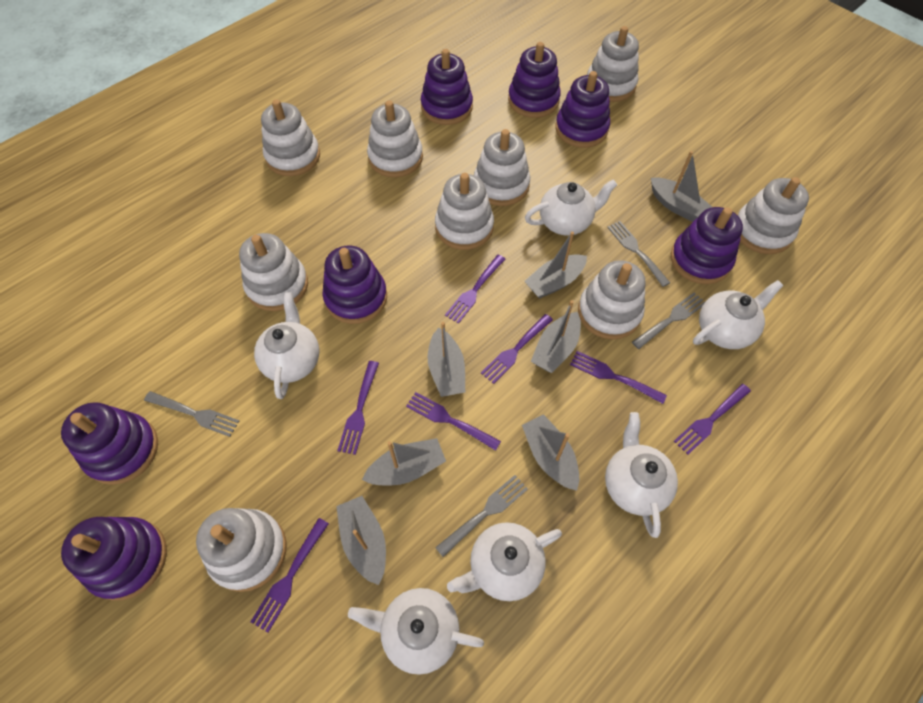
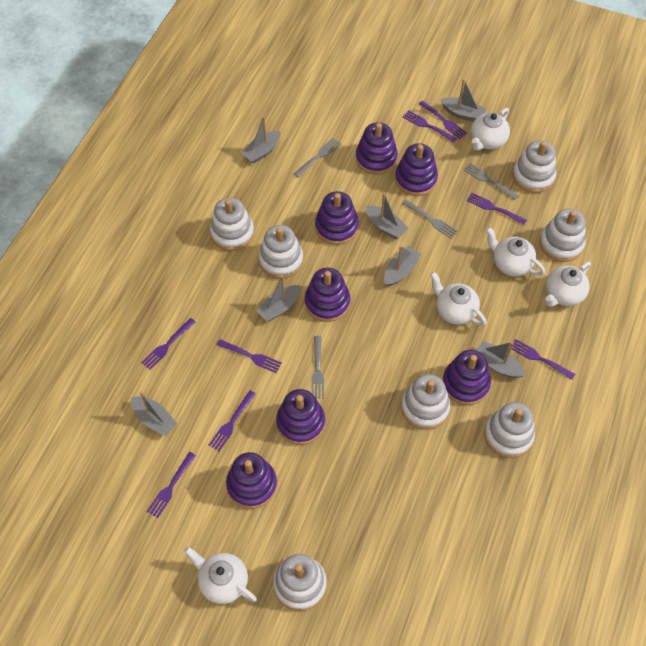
purple fork: [250,518,329,632] [337,361,379,455] [406,392,501,451] [445,255,505,324] [481,314,553,384] [570,351,667,404] [674,384,751,455] = 7 -> [141,318,196,370] [146,452,196,518] [209,390,256,451] [217,339,282,373] [403,110,457,143] [419,100,467,139] [467,193,527,225] [512,339,575,380] = 8
white stacking toy: [196,508,287,592] [239,233,308,311] [261,99,320,176] [367,101,423,177] [435,173,494,250] [474,129,530,206] [578,260,646,339] [587,26,639,102] [738,177,809,254] = 9 -> [210,197,254,251] [259,225,303,279] [273,554,327,611] [401,374,450,430] [484,402,535,458] [513,140,556,193] [540,208,586,262] = 7
white teapot: [254,292,319,399] [348,588,484,675] [447,522,562,601] [525,179,617,236] [605,412,678,538] [693,280,784,349] = 6 -> [184,547,257,604] [430,272,487,326] [471,108,510,151] [486,227,545,276] [545,262,591,307] = 5

